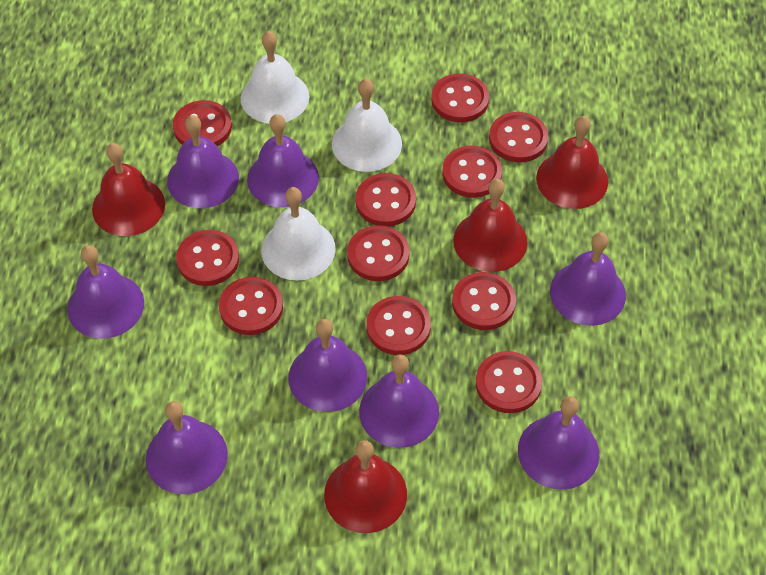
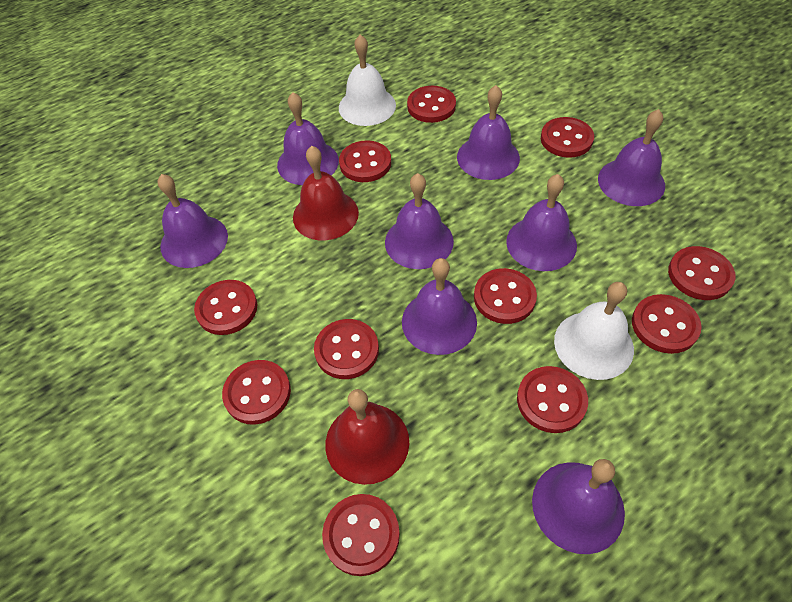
red bell: [92,143,165,236] [324,440,407,533] [453,179,527,272] [536,116,608,209] = 4 -> [293,146,359,240] [325,389,409,485] = 2
white bell: [241,31,309,124] [261,187,336,281] [332,79,402,172] = 3 -> [339,34,396,126] [554,282,634,380] = 2

